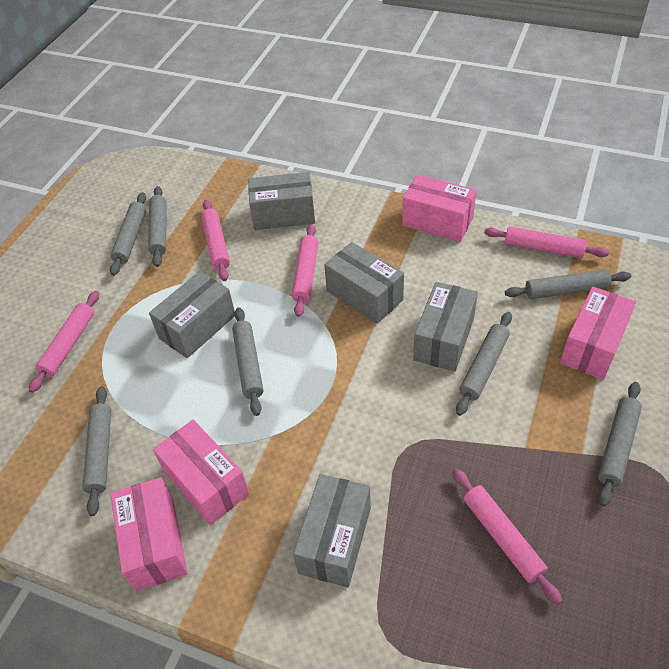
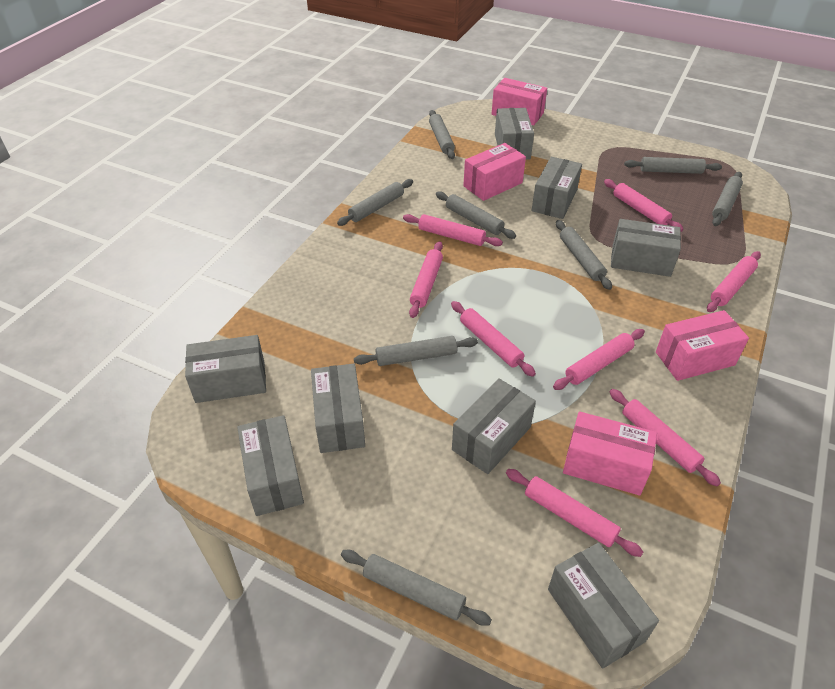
grey box: [149,271,235,358] [248,172,315,230] [293,474,371,587] [324,242,404,324] [413,282,478,372] = 5 -> [185,335,266,403] [237,415,304,516] [311,364,365,453] [452,378,536,474] [495,108,534,160] [532,157,582,219] [548,543,659,669] [611,219,681,277] = 8
grey rolling pin: [83,386,111,516] [110,192,146,276] [148,186,166,267] [232,307,263,416] [456,312,512,416] [505,269,631,299] [598,382,642,507] = 7 -> [337,179,413,226] [341,550,492,626] [354,336,478,366] [429,110,455,159] [436,191,516,239] [556,220,612,290] [624,157,722,174] [712,172,743,226] = 8
pink rolling pin: [29,291,99,393] [201,200,230,281] [292,224,318,317] [453,469,562,605] [484,226,609,258] = 5 -> [403,214,503,246] [409,241,443,318] [451,301,536,377] [506,469,643,557] [553,329,645,390] [604,179,684,232] [609,389,721,487] [707,251,761,312] = 8

